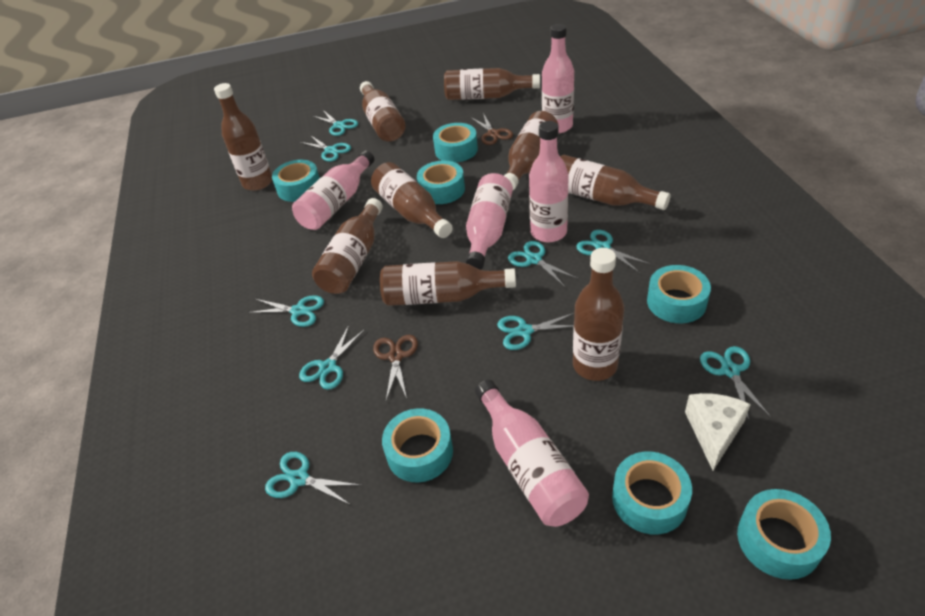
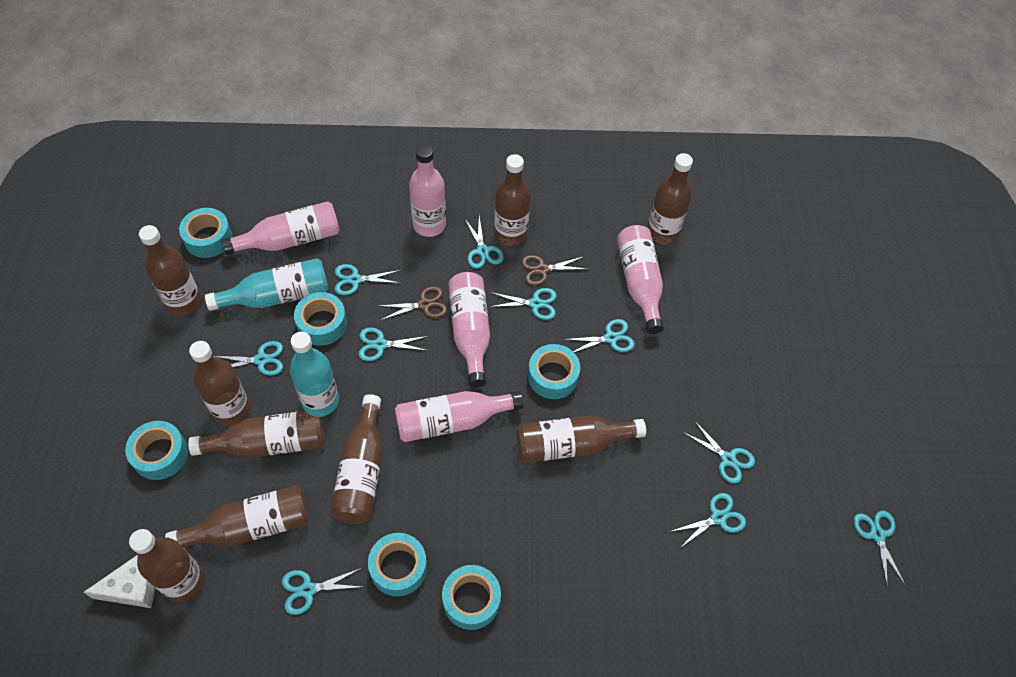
turquoise bottle: none = 0 -> [205,258,329,311] [290,332,339,417] = 2
turquoise scissors: [247,295,324,327] [265,452,360,505] [299,325,365,390] [300,135,351,162] [313,110,358,136] [497,313,575,350] [508,241,578,287] [576,230,650,273] [700,346,771,421] = 9 -> [214,341,283,376] [282,568,362,615] [335,264,400,296] [359,327,428,361] [464,216,504,269] [489,288,557,320] [564,319,635,352] [672,493,746,548] [683,420,755,484] [853,511,905,588] = 10
turquoise tape: [272,160,320,202] [382,408,453,482] [417,161,465,204] [433,123,478,163] [612,452,692,535] [647,265,711,323] [737,489,831,580] = 7 -> [125,421,188,480] [179,208,233,258] [294,292,347,346] [368,533,427,597] [442,565,501,630] [528,344,580,399] = 6

